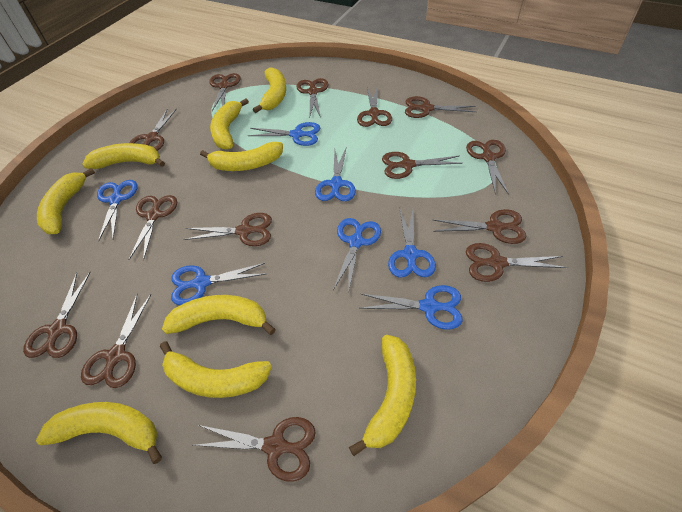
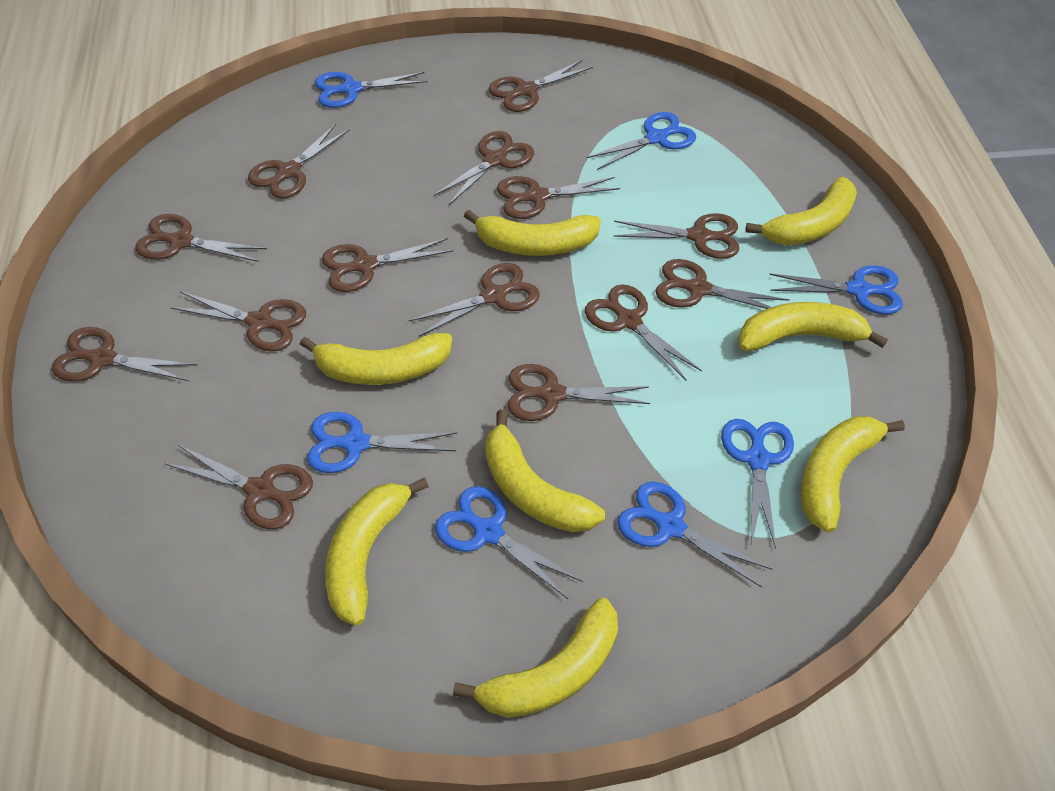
yellow banana: [36,402,162,464] [37,168,95,234] [82,143,165,169] [160,341,272,398] [162,295,276,335] [200,142,283,171] [210,98,249,150] [253,67,286,113] [349,335,416,456] = 9 -> [300,333,452,385] [325,478,429,626] [453,598,618,718] [464,210,601,256] [485,410,605,532] [738,302,888,351] [746,177,857,245] [801,416,905,533] = 8

